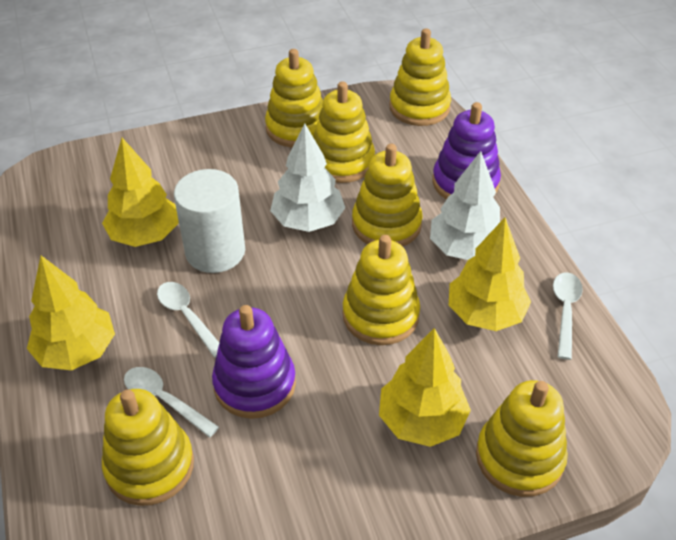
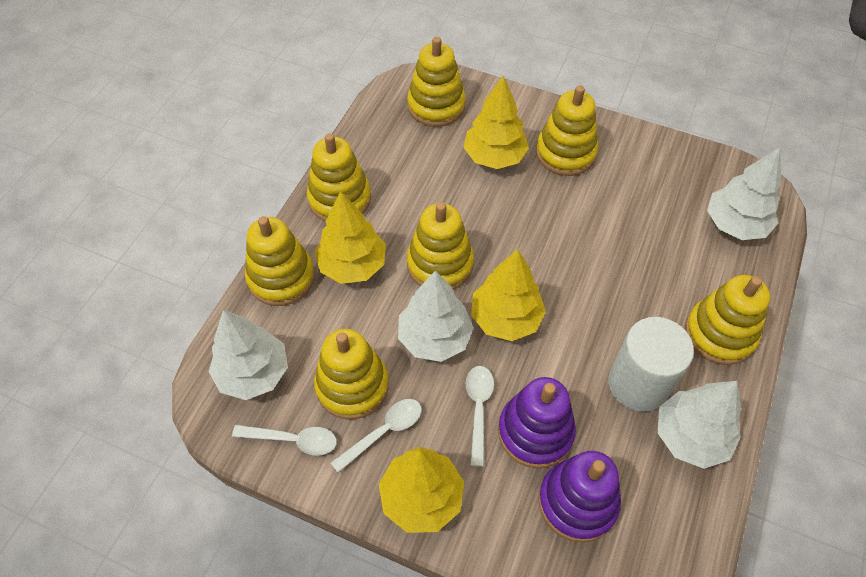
white tree: [270,123,345,232] [430,151,500,260] = 2 -> [209,310,288,400] [398,271,474,362] [657,381,741,469] [707,147,781,240] = 4

